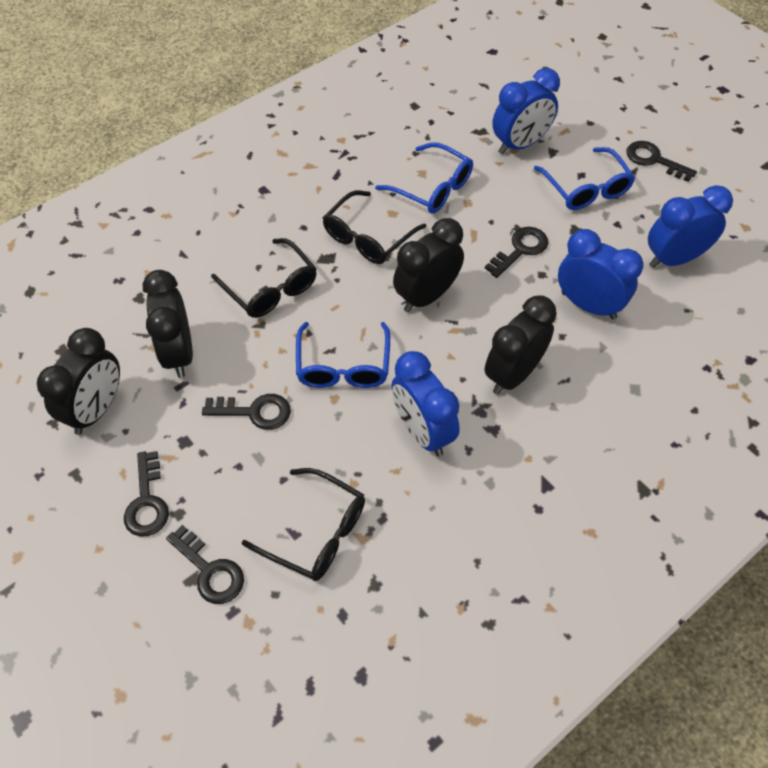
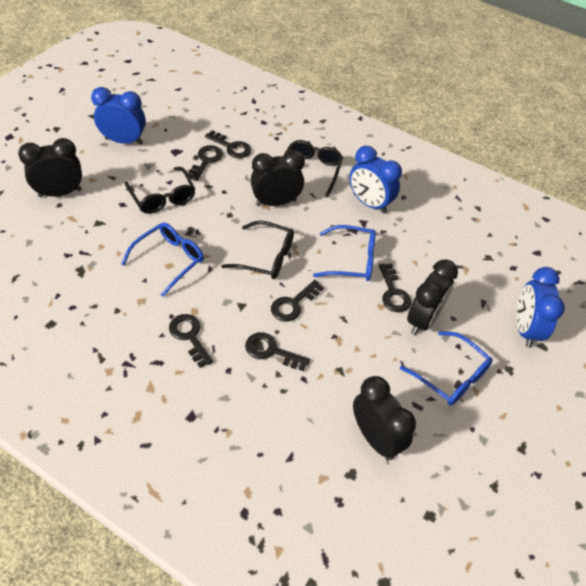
black key: [124,451,169,537] [166,525,244,604] [202,394,291,430] [485,227,548,278] [626,141,697,182] = 5 -> [169,314,213,368] [188,145,223,181] [205,130,251,158] [245,332,310,371] [271,280,324,322] [379,263,411,312] = 6
blue clock: [392,351,460,456] [492,68,560,154] [558,229,643,319] [648,185,733,268] = 4 -> [91,87,146,145] [349,146,402,214] [517,267,565,348] = 3

